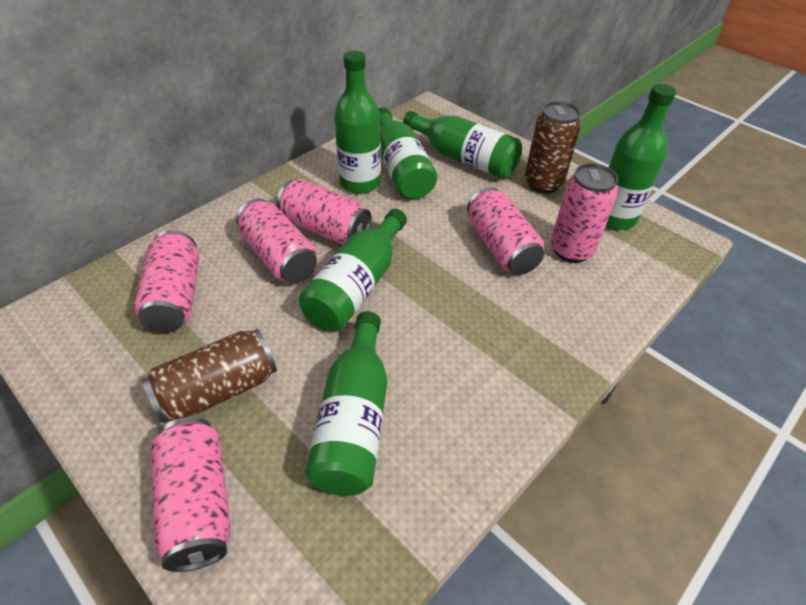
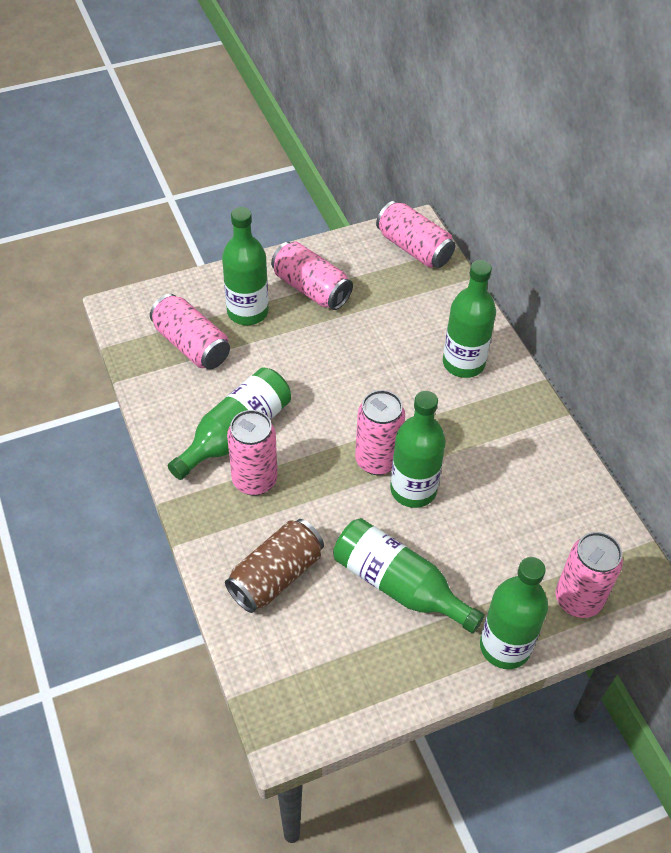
brown can: [142,329,277,423] [525,101,581,194] = 2 -> [225,519,324,613] = 1

